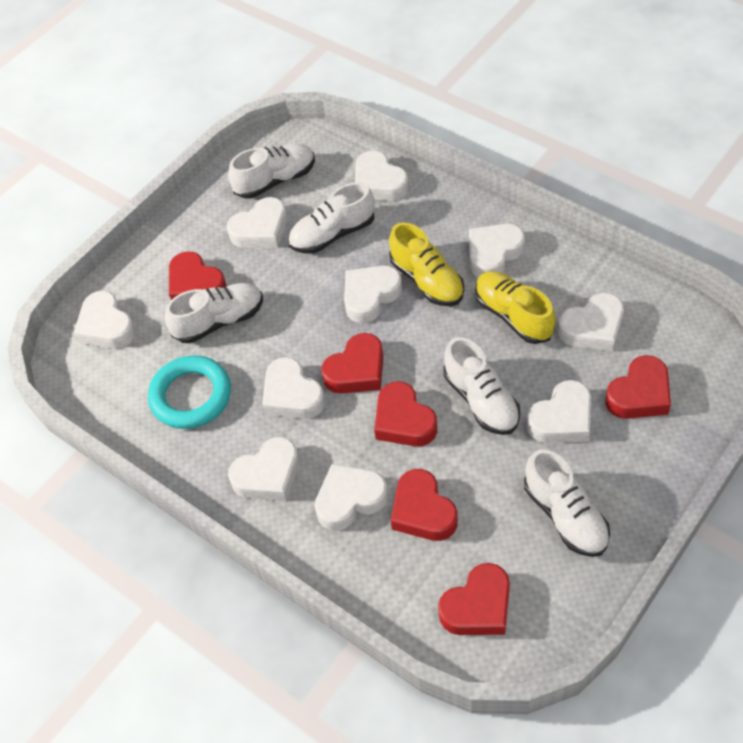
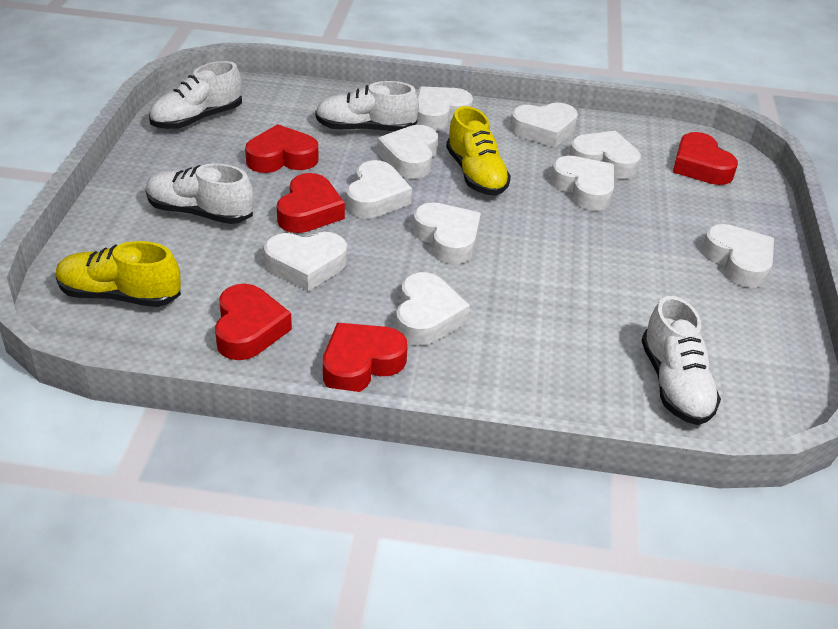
red heart: [169,251,227,300] [321,333,383,394] [374,381,437,447] [391,469,458,541] [438,563,510,635] [605,355,671,419] = 6 -> [215,284,292,360] [245,124,318,173] [277,173,345,233] [323,323,408,392] [673,132,738,185] = 5
turquoise ring: [148,355,231,429] = 1 -> none = 0
white shoe: [165,283,263,343] [228,144,315,199] [288,182,375,253] [444,337,520,435] [524,450,610,557] = 5 -> [146,163,254,224] [149,61,242,129] [315,81,419,131] [641,296,721,425] = 4

